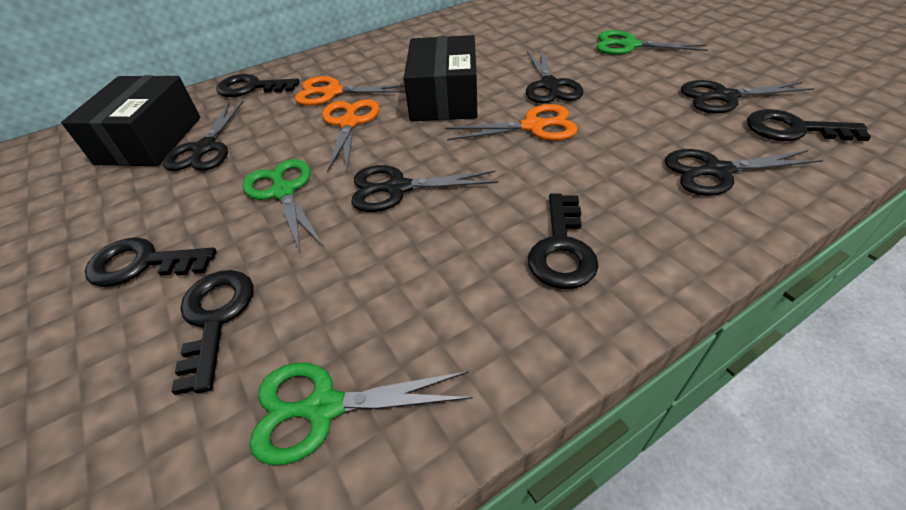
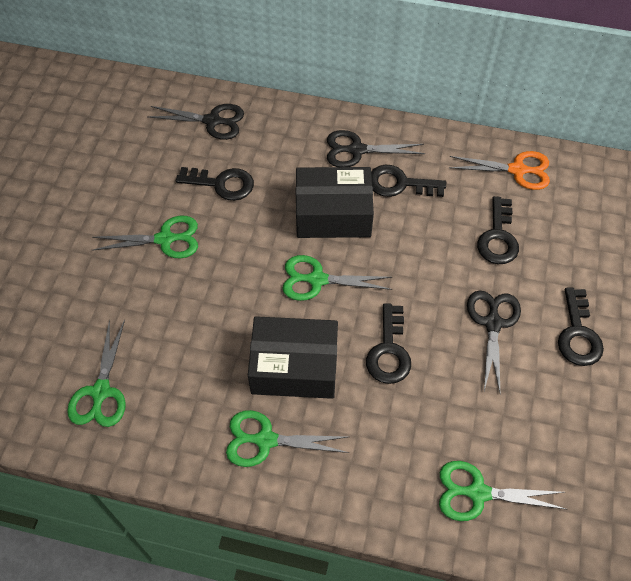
black scissors: [163,101,244,171] [351,165,498,212] [526,48,584,104] [665,149,823,196] [681,80,814,113] = 5 -> [147,104,244,140] [327,130,425,167] [467,291,521,392] = 3
green scissors: [242,159,323,253] [249,363,473,465] [596,30,708,55] = 3 -> [67,319,126,427] [92,216,198,259] [226,410,349,467] [283,255,392,301] [439,461,566,521] = 5
orange scissors: [295,76,406,106] [322,99,379,172] [445,104,578,141] = 3 -> [449,151,550,190] = 1

